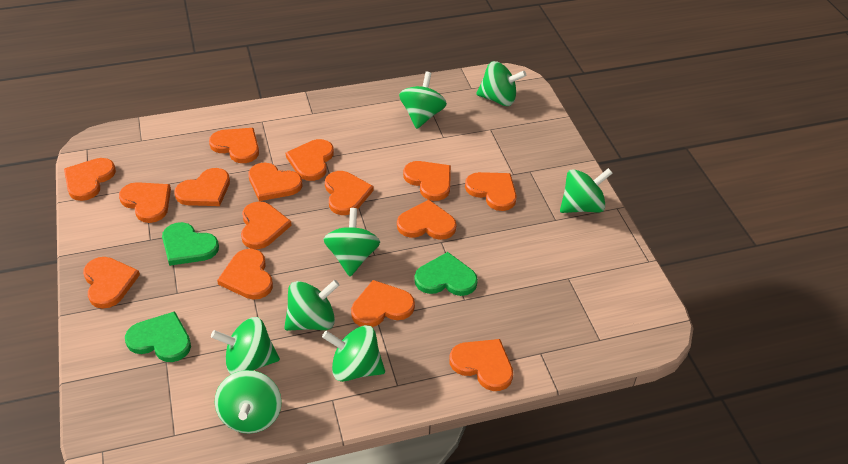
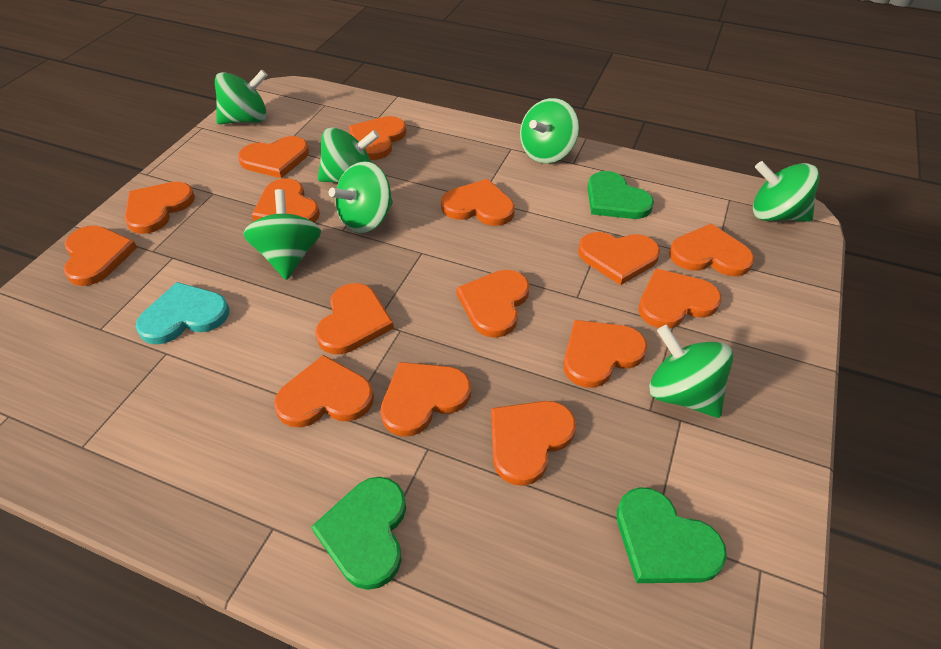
green spinning top: [211,317,280,374] [215,370,282,434] [284,280,340,331] [322,325,385,382] [323,208,380,277] [399,72,447,129] [476,61,526,106] [560,168,612,213] = 8 -> [215,70,268,124] [243,189,321,280] [318,127,379,183] [329,161,393,233] [520,98,579,164] [649,325,733,418] [753,161,820,222] = 7
turquoise heart: none = 0 -> [136,282,229,344] = 1

